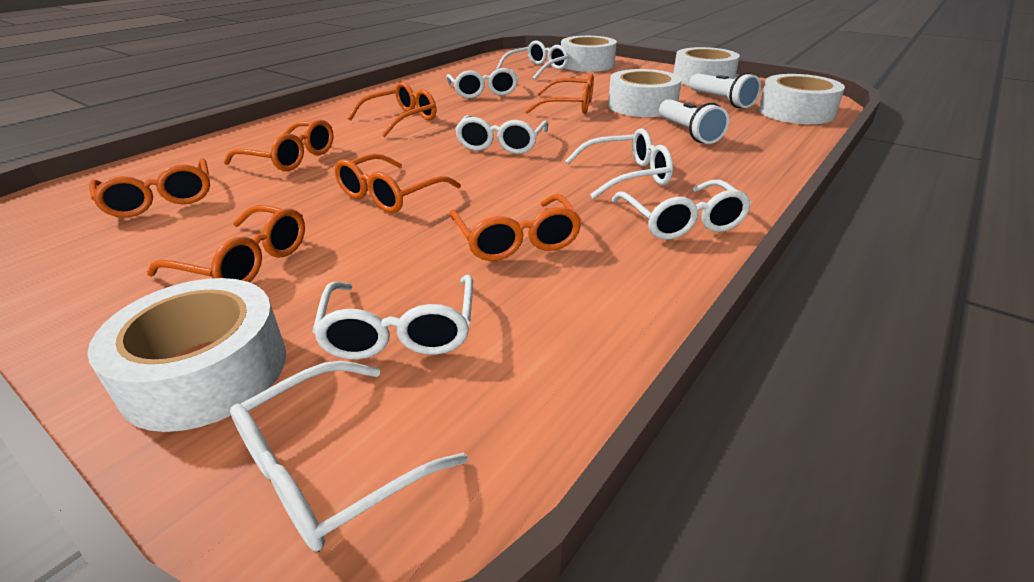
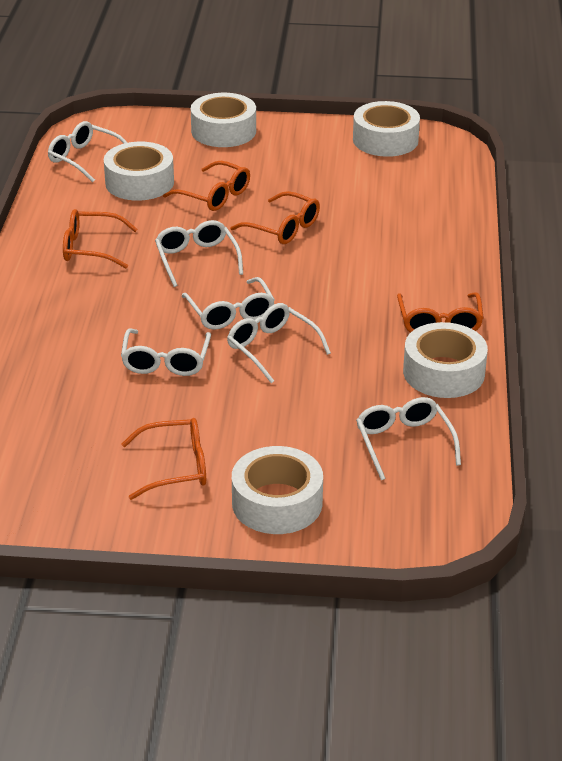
orange glasses: [89,158,210,218] [147,205,305,283] [224,119,334,171] [335,154,461,213] [348,82,436,137] [450,194,582,261] [525,73,594,114] = 7 -> [63,209,138,268] [121,418,206,500] [163,161,250,211] [230,191,320,244] [397,293,484,333] = 5
white flashlight: [659,99,729,144] [689,73,761,108] = 2 -> none = 0
white glasses: [230,361,468,551] [312,275,473,359] [446,68,518,98] [455,115,548,154] [496,41,569,80] [565,128,673,199] [612,180,751,240] = 7 -> [48,121,127,182] [121,329,211,376] [155,220,243,287] [182,277,275,330] [227,303,331,383] [356,397,461,480] = 6

